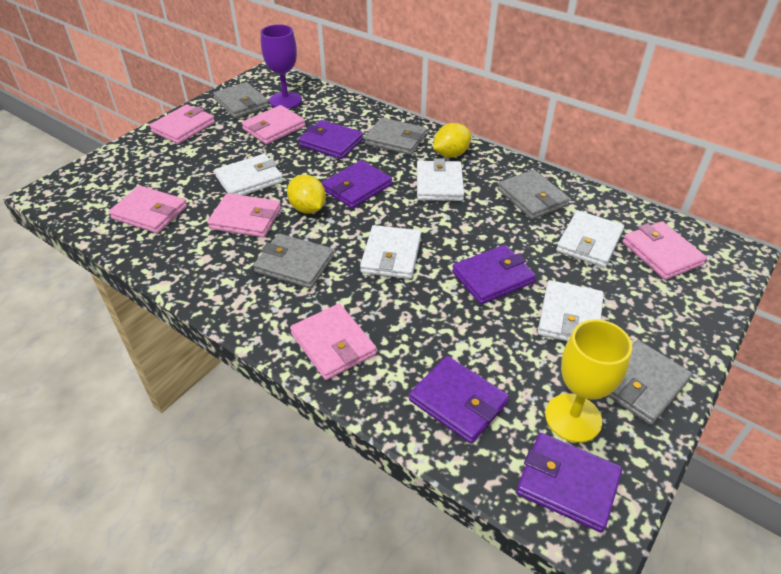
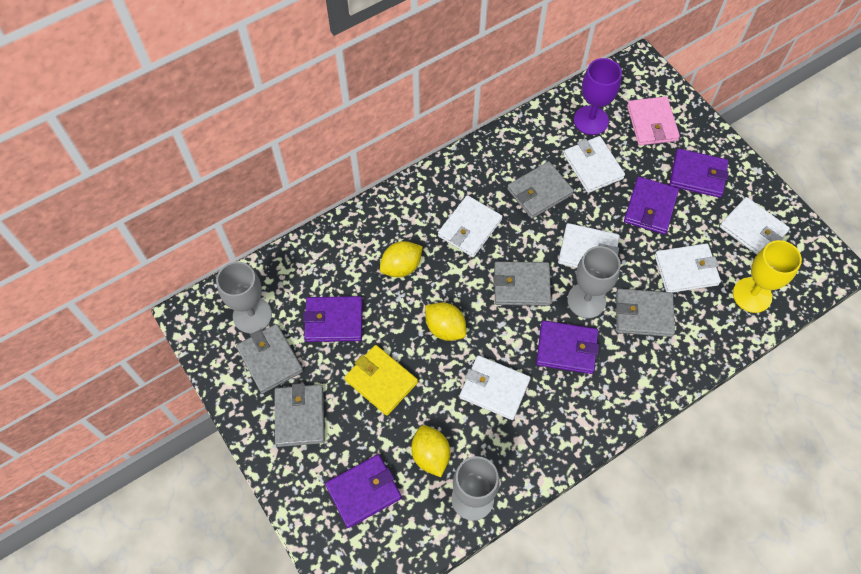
grey goblet: none = 0 -> [216,262,272,334] [451,456,500,521] [567,246,621,318] = 3
pink wallet: [108,186,187,233] [149,105,215,144] [207,193,281,237] [242,105,306,144] [290,304,377,380] [622,221,707,280] = 6 -> [627,96,680,145] = 1
white wallet: [215,154,283,195] [360,225,421,279] [417,158,464,201] [538,280,604,341] [556,210,624,268] = 5 -> [438,195,502,257] [460,355,531,420] [558,223,620,268] [564,136,625,193] [655,243,721,293] [720,197,790,255] = 6
yellow lemon: [287,174,326,214] [433,123,471,158] = 2 -> [380,241,423,277] [411,425,450,477] [425,302,466,341] = 3
yellow wallet: none = 0 -> [344,345,418,416] = 1

